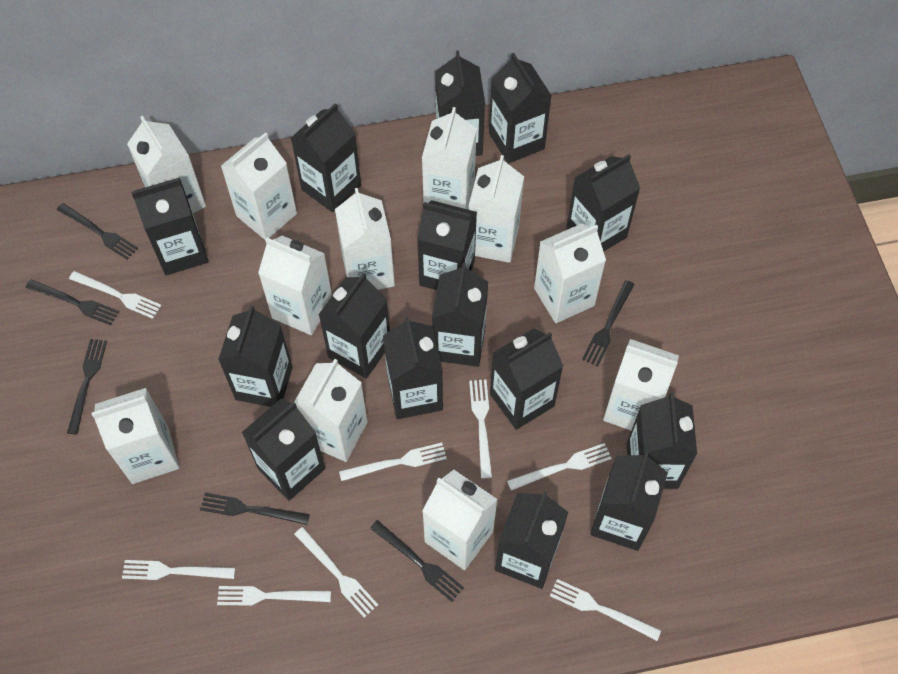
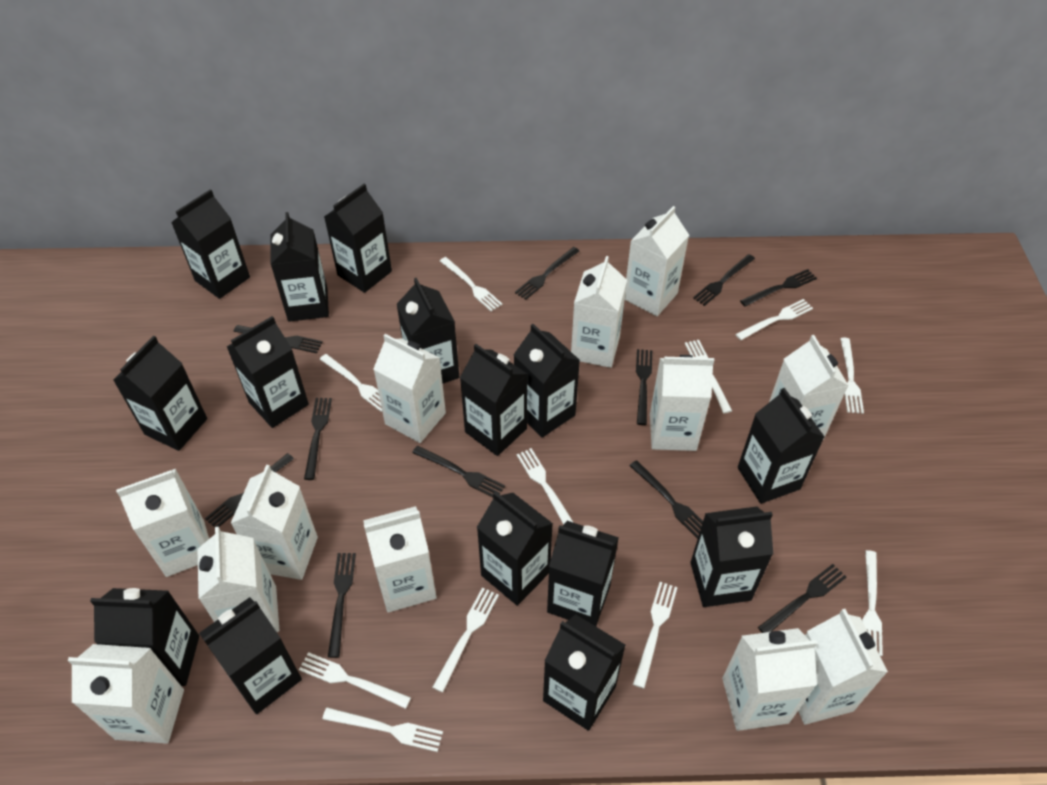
black fork: [26,279,119,325] [57,203,138,260] [67,339,107,434] [200,493,310,525] [370,520,464,602] [582,280,635,366] = 6 -> [205,453,294,528] [234,325,323,353] [304,398,332,480] [328,553,356,658] [412,446,505,497] [515,247,579,300] [629,460,703,539] [636,349,652,425] [693,254,755,306] [740,269,817,307] [758,564,846,633] = 11
white carton: [91,388,179,484] [127,116,206,213] [221,132,297,240] [258,236,332,335] [294,359,368,462] [335,188,395,290] [422,107,477,209] [422,470,498,570] [468,155,524,263] [534,223,606,323] [603,339,679,430] = 11 -> [68,644,184,744] [116,469,209,577] [198,527,279,632] [230,465,318,580] [363,506,437,613] [373,334,446,443] [571,256,627,368] [625,206,689,316] [650,355,714,451] [722,628,817,731] [769,335,849,440] [798,609,888,725] = 12
white fork: [69,271,162,319] [122,560,235,580] [217,586,331,606] [294,527,378,618] [339,443,447,481] [469,380,492,478] [507,443,612,491] [550,579,661,641] = 8 -> [299,652,411,709] [320,354,382,412] [322,707,443,752] [432,587,499,692] [440,257,503,311] [517,448,574,525] [633,582,678,689] [685,340,732,413] [735,299,813,340] [840,338,864,414] [862,550,883,656] = 11

